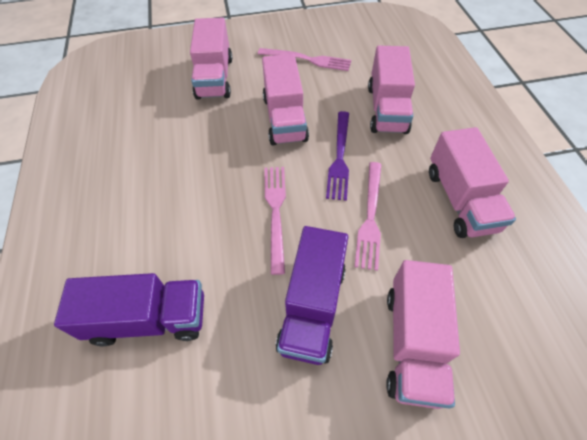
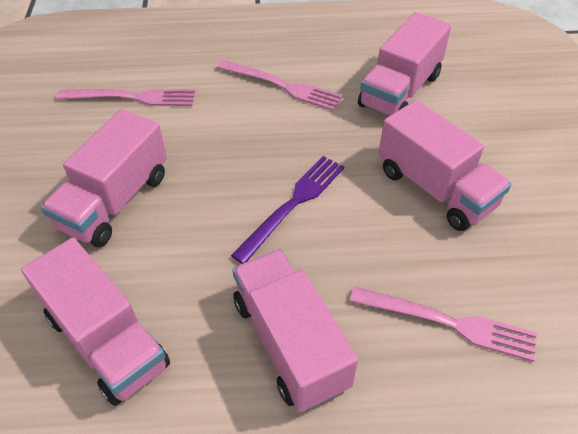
purple truck: [54,273,204,346] [276,226,348,365] = 2 -> none = 0

